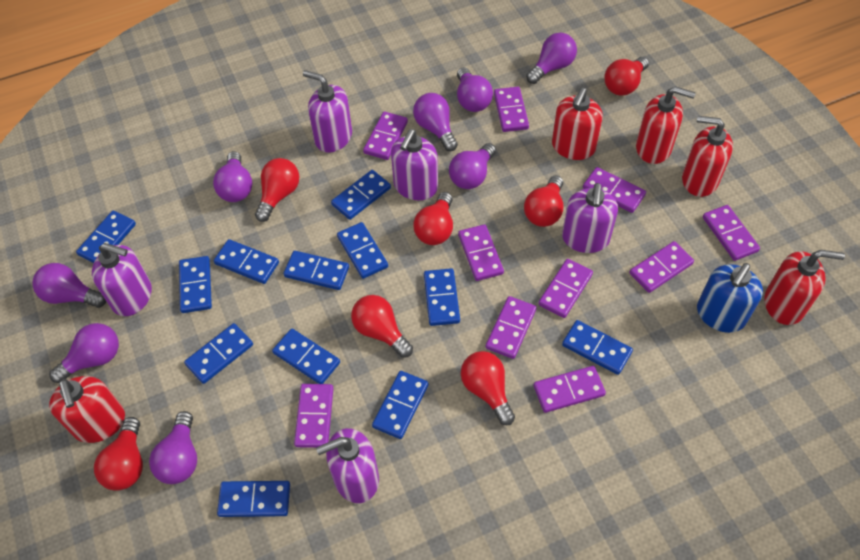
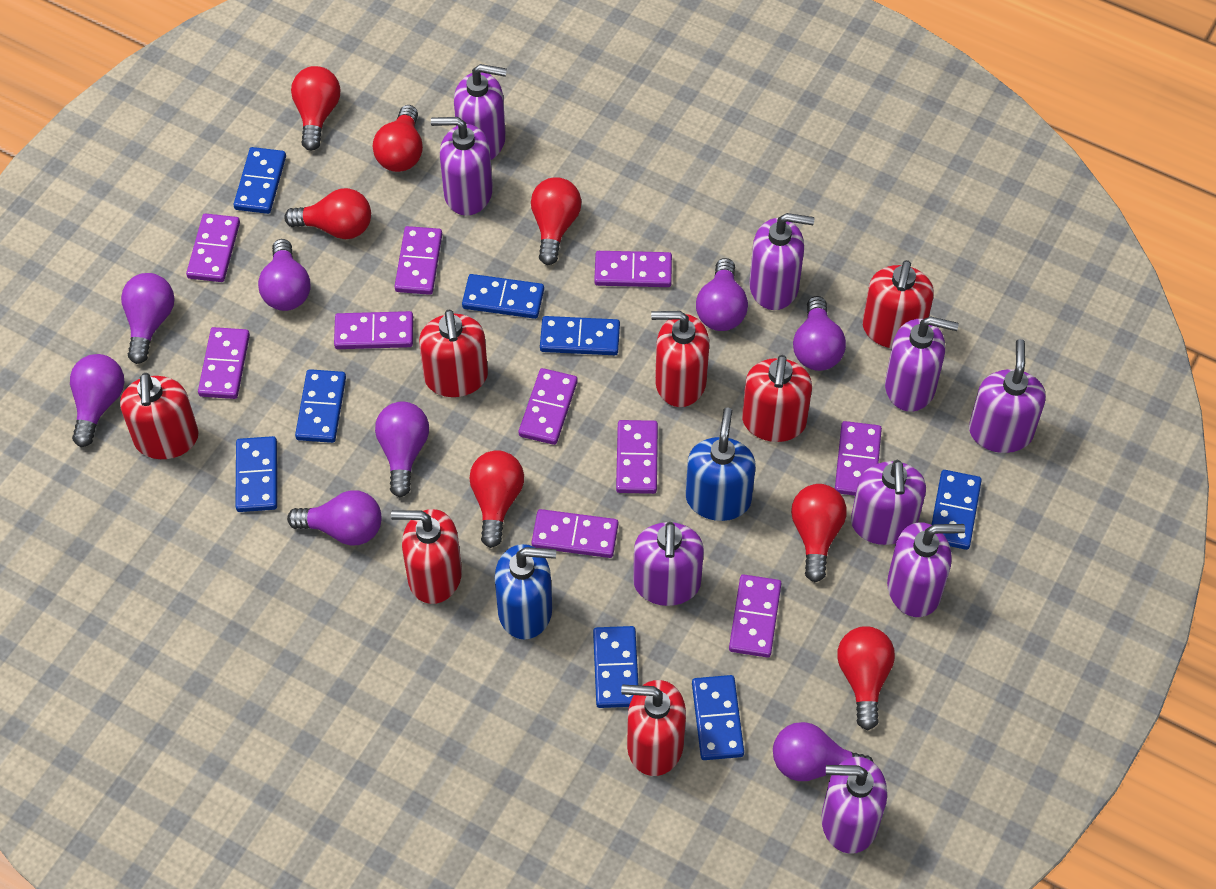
blue domino: [76,211,136,263] [179,256,212,313] [184,323,253,384] [214,239,279,284] [217,481,290,517] [272,329,340,384] [284,251,349,290] [331,170,391,220] [337,222,388,279] [372,371,428,439] [424,268,460,326] [562,320,633,375] = 12 -> [233,147,286,214] [235,436,277,512] [295,369,346,443] [462,274,544,319] [540,316,620,355] [593,626,638,708] [692,675,744,760] [931,470,982,550] = 8
blue soap dispenser: [697,263,763,333] = 1 -> [495,544,556,640] [686,408,756,521] = 2
purple soap dispenser: [92,243,152,316] [303,70,352,153] [316,428,379,503] [391,129,438,200] [562,183,618,253] = 5 -> [431,117,493,216] [454,64,507,160] [633,522,704,606] [749,213,814,310] [822,757,887,854] [851,460,926,545] [885,316,959,412] [887,522,965,617] [969,339,1046,453] = 9
red soap dispenser: [49,376,125,443] [552,88,603,160] [636,86,696,164] [682,116,733,197] [764,250,845,325] = 5 -> [120,373,199,459] [391,509,462,604] [419,309,488,397] [621,680,686,776] [651,311,709,407] [742,355,812,442] [863,260,934,348] = 7

